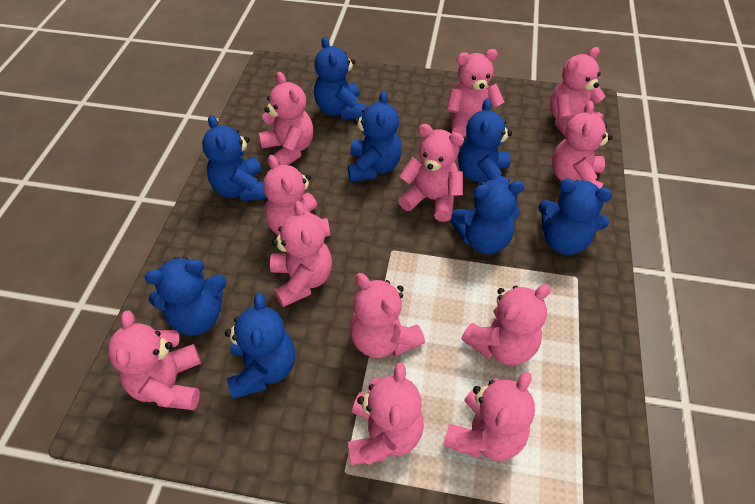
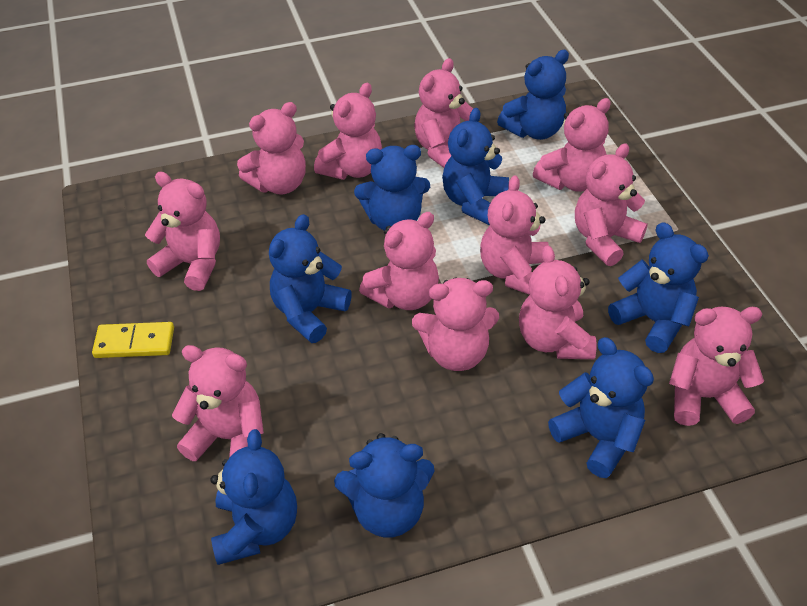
yellow domino: none = 0 -> [92,322,174,358] = 1

